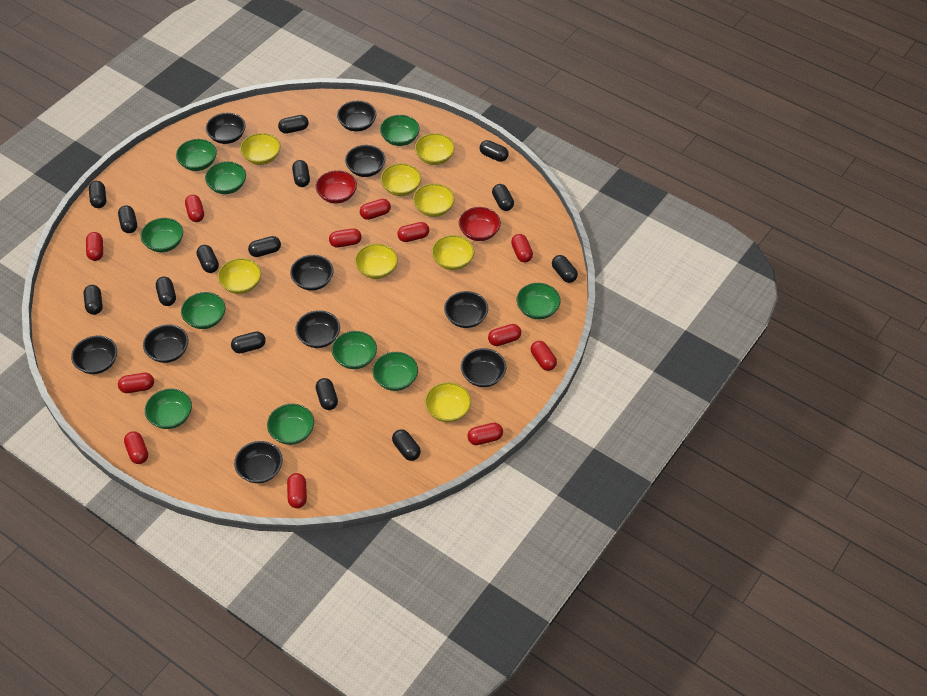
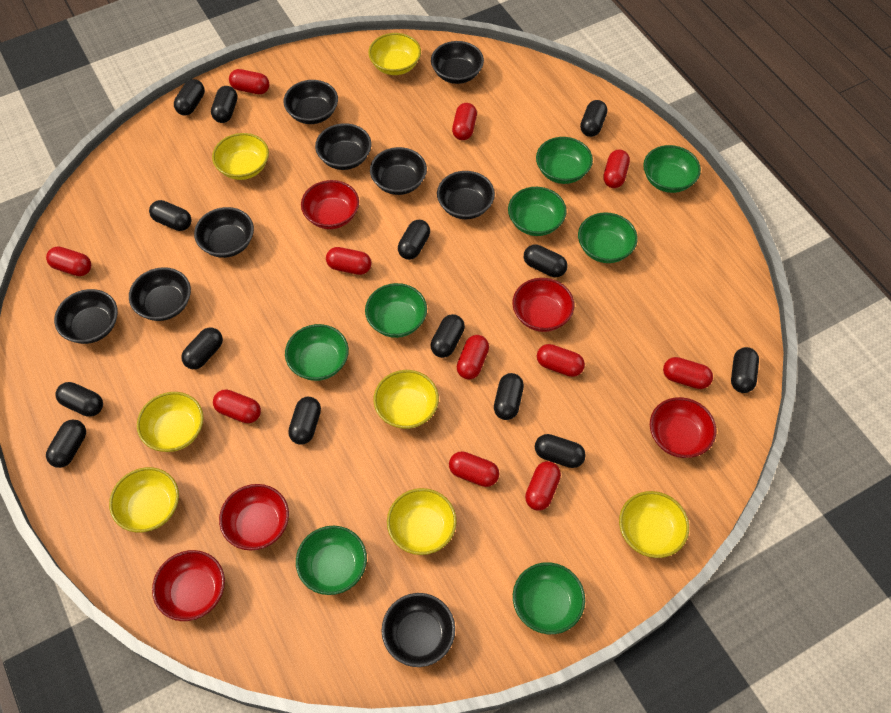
black bowl: [71,336,117,374] [143,324,188,363] [206,113,246,144] [234,441,283,483] [290,255,334,291] [295,310,340,348] [337,101,376,132] [345,145,386,177] [444,291,488,328] [461,348,506,387] = 10 -> [54,289,118,344] [129,267,191,321] [194,207,254,258] [284,80,338,124] [315,123,371,170] [370,147,427,195] [382,593,455,667] [431,41,484,84] [437,171,495,219] = 9
green bowl: [141,218,183,252] [145,389,192,429] [176,139,217,171] [181,292,225,329] [205,161,246,194] [267,404,314,445] [332,331,377,369] [372,352,418,391] [380,115,420,146] [517,283,560,319] = 10 -> [285,324,349,381] [296,526,367,595] [365,283,427,338] [508,187,567,236] [513,562,585,634] [536,137,593,184] [578,212,638,263] [643,145,701,193] = 8
red bowl: [316,170,357,204] [459,207,501,241] = 2 -> [152,550,225,621] [219,484,289,550] [301,180,359,229] [512,278,574,332] [650,397,716,458] = 5
red capsule: [86,232,103,261] [118,373,154,393] [124,431,148,464] [185,195,204,222] [287,473,307,508] [329,228,362,247] [360,199,391,220] [397,222,429,242] [467,423,503,445] [488,324,521,346] [511,234,533,262] [531,341,557,371] = 12 -> [46,246,91,276] [213,389,261,423] [229,69,269,94] [326,247,371,275] [449,451,499,487] [452,103,477,140] [457,335,489,380] [525,461,561,511] [537,344,585,377] [603,150,630,188] [663,357,713,389] = 11
yellow bowl: [218,258,261,294] [240,133,281,165] [355,244,398,279] [380,163,421,196] [413,183,455,217] [415,133,455,165] [425,382,471,422] [432,235,474,270] = 8 -> [109,467,179,533] [137,392,204,452] [212,133,269,180] [368,33,421,75] [373,370,439,429] [387,488,457,555] [619,491,689,558] = 7

